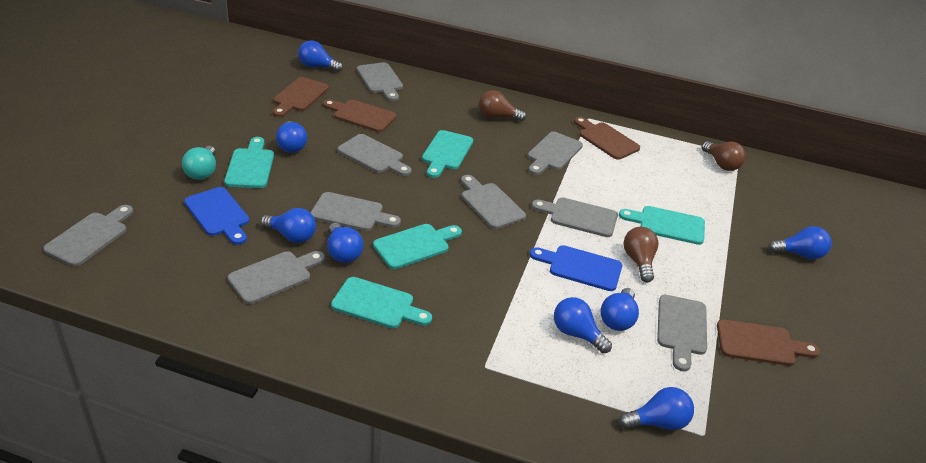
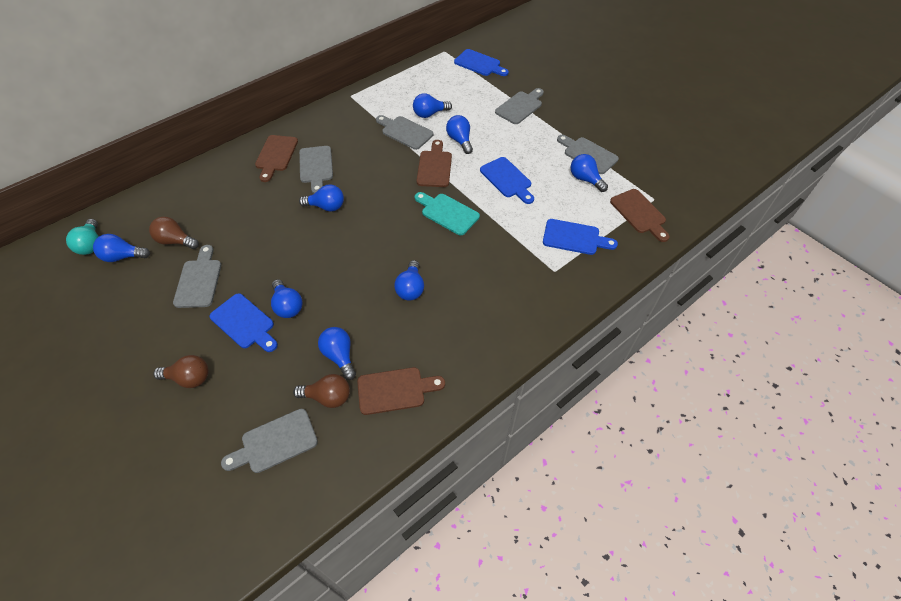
blue cutting board: [184,187,249,245] [530,245,622,291] = 2 -> [209,293,278,352] [454,49,509,76] [480,157,534,204] [543,219,618,255] = 4
grey cutting board: [43,205,134,266] [228,251,325,304] [310,192,401,231] [337,134,412,176] [357,62,403,101] [461,175,526,229] [528,132,583,175] [532,198,618,237] [657,295,707,371] = 9 -> [173,245,221,308] [221,409,318,473] [299,146,333,194] [376,115,433,150] [495,88,544,124] [557,135,619,174] = 6
turquoise cutting board: [224,137,274,188] [331,277,432,328] [373,224,462,269] [422,130,473,178] [619,206,705,245] = 5 -> [415,192,480,235] = 1

